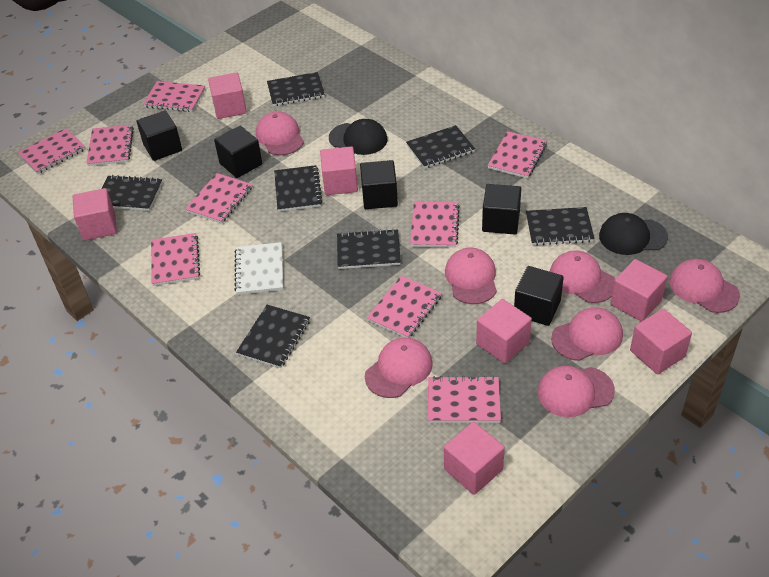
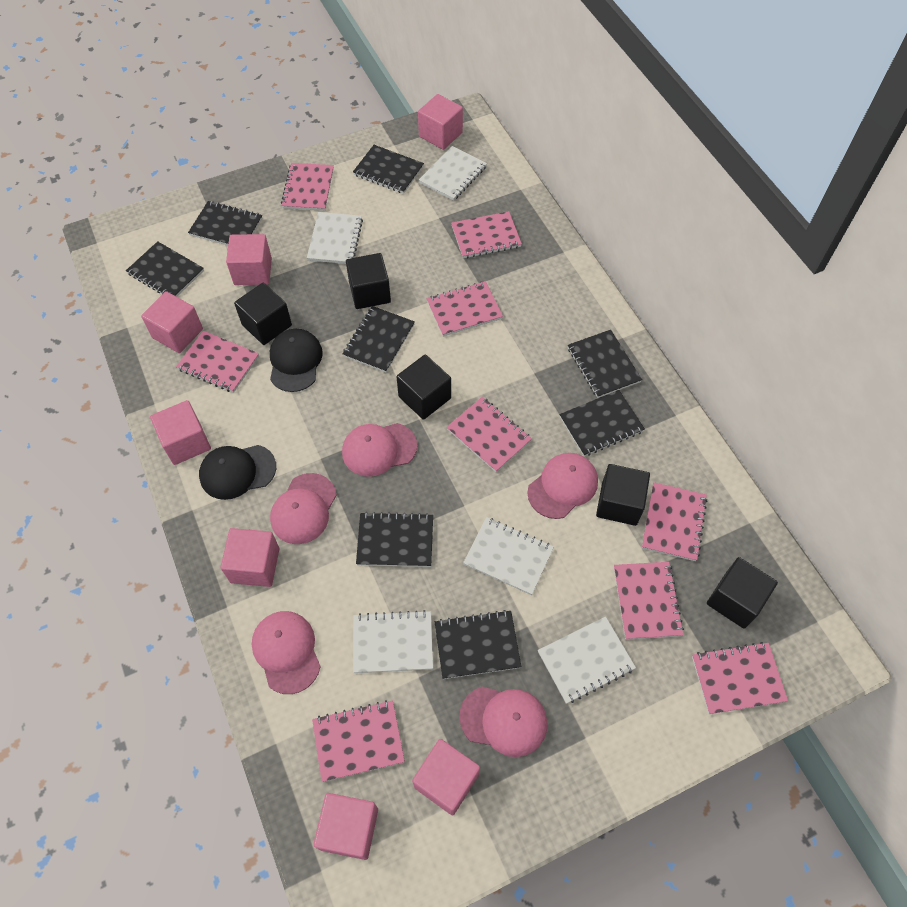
black notebook: [102,175,163,211] [236,305,310,368] [267,72,325,106] [274,165,322,212] [337,229,401,269] [406,125,475,169] [526,207,595,246] = 7 -> [126,241,204,297] [188,201,262,245] [343,306,415,373] [353,145,424,194] [356,512,433,567] [435,610,521,679] [560,390,645,456] [568,330,642,398] = 8
pink cap: [256,111,304,155] [365,338,433,398] [445,248,497,304] [538,366,615,417] [550,250,615,303] [551,307,623,361] [670,259,740,313] = 7 -> [252,611,321,694] [270,473,337,544] [342,423,417,477] [459,687,547,757] [527,453,598,519] = 5
white notebook: [234,242,283,295] = 1 -> [307,212,363,264] [353,610,433,673] [419,146,487,201] [463,517,554,595] [538,617,636,704] = 5

